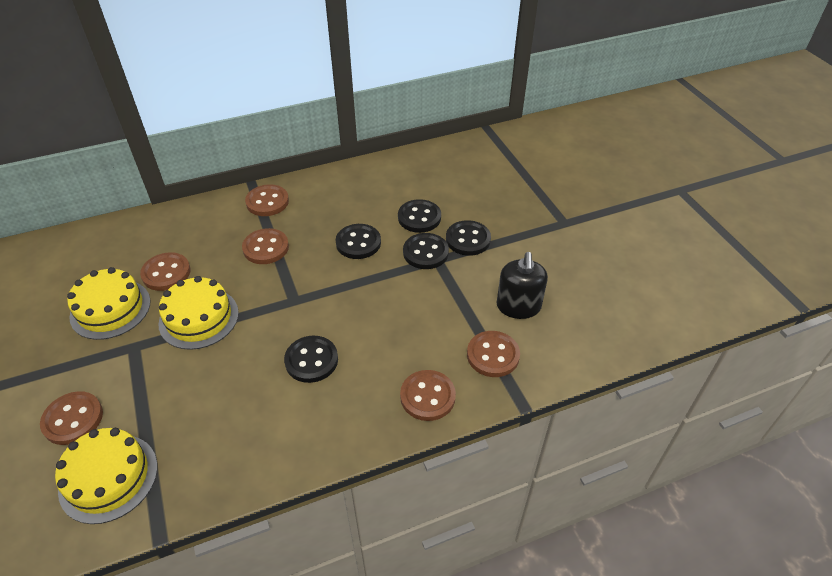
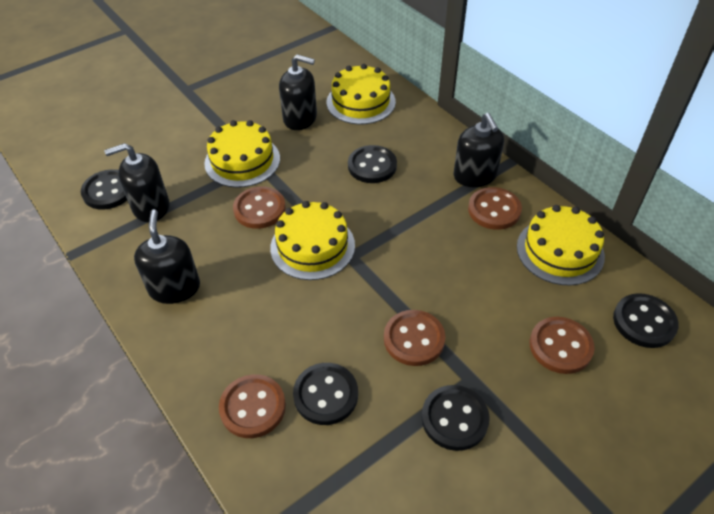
black soap dispenser: [497,252,548,319] = 1 -> [104,143,169,222] [134,209,200,304] [279,54,317,130] [454,113,504,187] = 4
brown button: [40,391,103,445] [140,252,191,291] [242,228,289,264] [245,184,289,216] [400,370,456,421] [467,331,520,377] = 6 -> [219,374,286,438] [233,186,286,229] [384,310,445,366] [468,187,522,230] [530,317,595,374] = 5
yellow cake: [55,428,157,524] [67,267,151,340] [159,276,239,350] = 3 -> [204,120,280,188] [270,201,355,280] [327,64,396,124] [517,205,605,286] = 4

